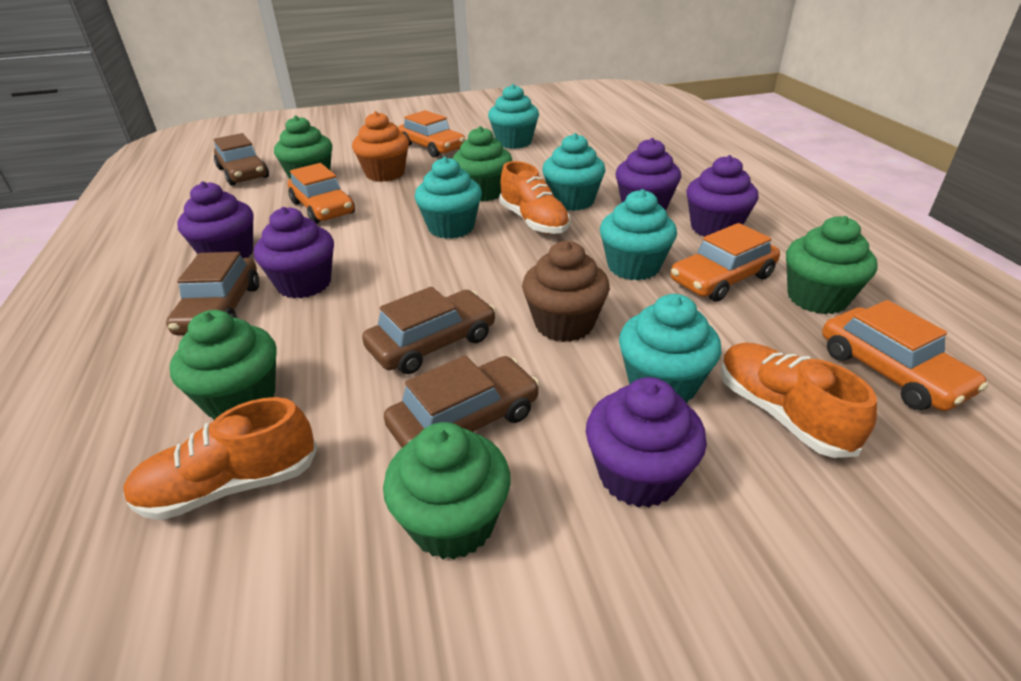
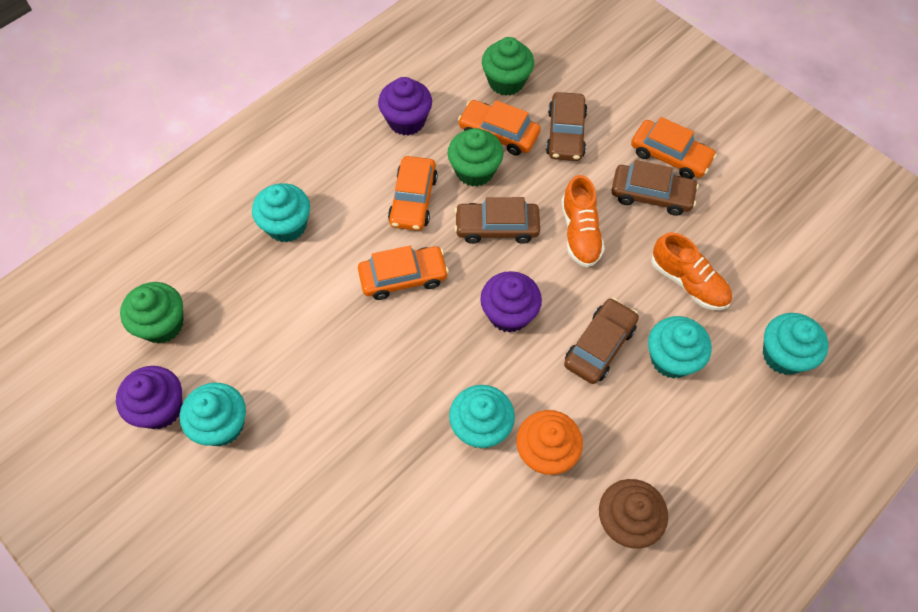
green cupcake: [170,310,277,420] [274,116,332,179] [383,422,511,559] [452,126,512,202] [786,216,878,315] = 5 -> [120,282,183,344] [448,128,504,187] [482,37,534,96] = 3
orange shoe: [123,397,318,520] [499,161,570,234] [720,342,877,458] = 3 -> [561,175,605,268] [651,232,732,310] = 2
purple cupcake: [177,181,253,258] [254,207,334,298] [586,377,707,508] [615,138,681,210] [687,155,759,237] = 5 -> [116,366,182,429] [378,77,432,136] [480,271,542,333] = 3

